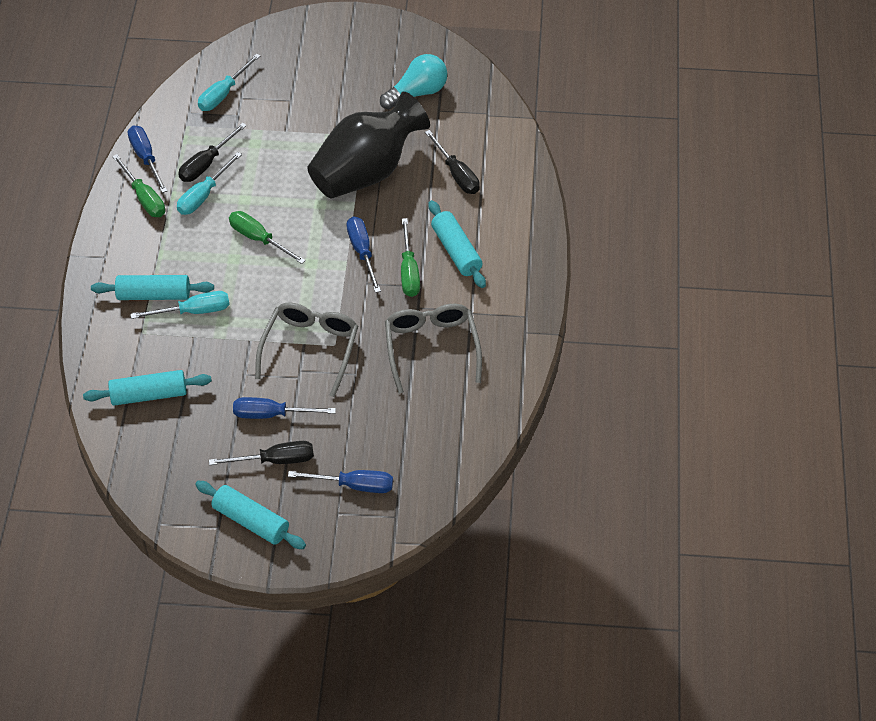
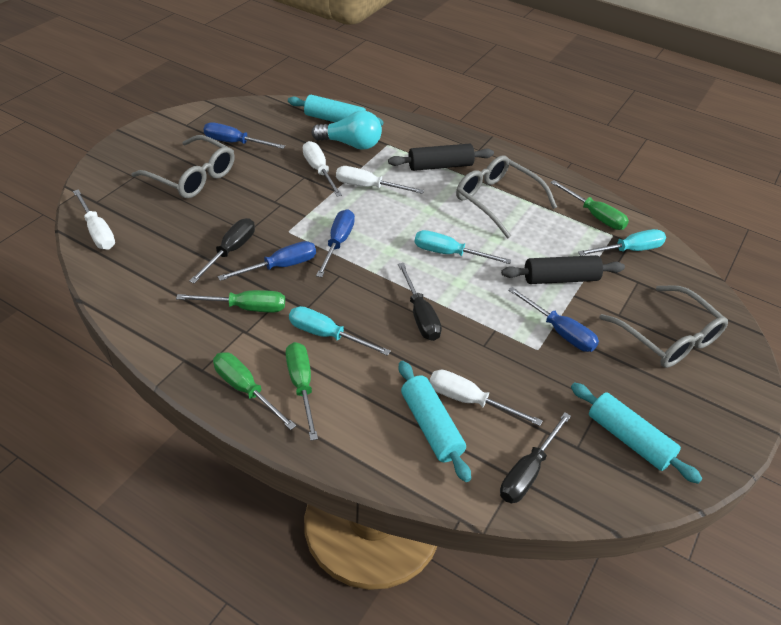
black rolling pin: none = 0 -> [388,144,494,171] [501,255,625,284] = 2
black vase: [307,92,430,199] = 1 -> none = 0
green screwdriver: [112,154,165,217] [229,211,306,264] [401,218,420,297] = 3 -> [176,290,285,313] [213,352,296,430] [286,342,318,440] [550,180,629,230] = 4
grey glasses: [255,303,358,397] [385,304,482,394] = 2 -> [132,135,235,198] [456,156,557,239] [599,285,728,368] = 3
turquoise rolling pin: [83,370,212,406] [91,275,214,300] [195,481,306,549] [429,200,486,288] = 4 -> [288,95,384,126] [399,361,471,482] [571,383,703,484] = 3
white screwdriver: none = 0 -> [73,189,115,250] [303,141,342,197] [336,166,424,194] [429,370,543,426] = 4

